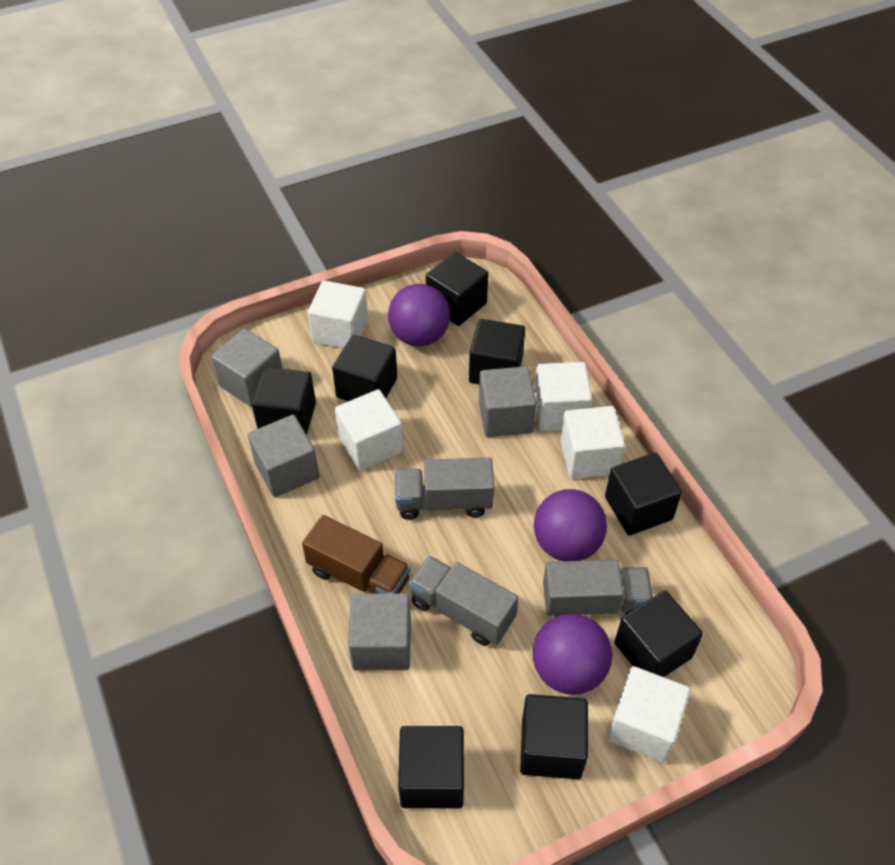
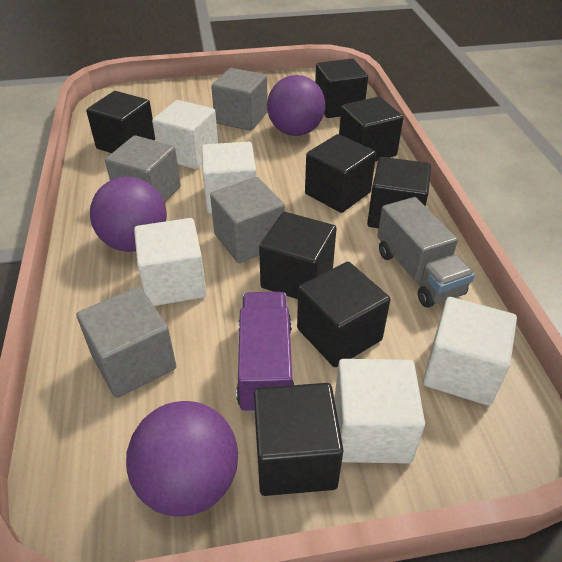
brown truck: [302,515,411,593] = 1 -> none = 0
grey truck: [395,458,494,520] [409,556,519,646] [543,559,653,617] = 3 -> [377,197,475,308] = 1
purple truck: none = 0 -> [236,292,294,414] = 1

